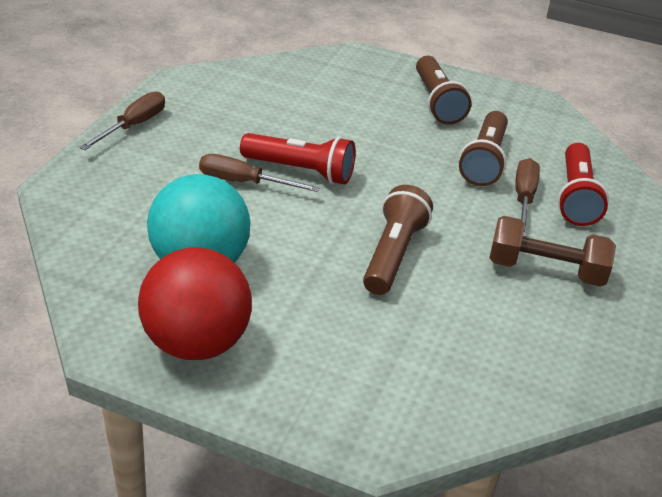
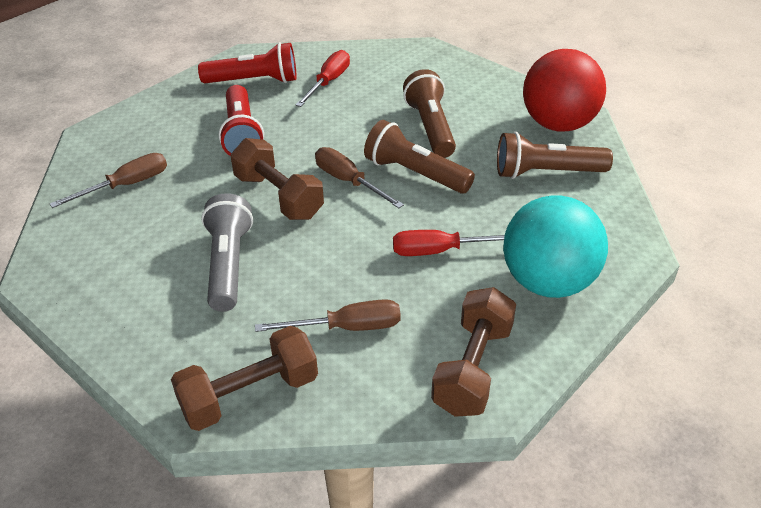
brown dumbbell: [489,216,616,287] = 1 -> [171,326,318,431] [231,138,324,220] [431,287,516,417] = 3
grey flashlight: none = 0 -> [201,193,253,312] = 1
red screwdriver: none = 0 -> [295,50,350,107] [393,230,505,256] = 2

